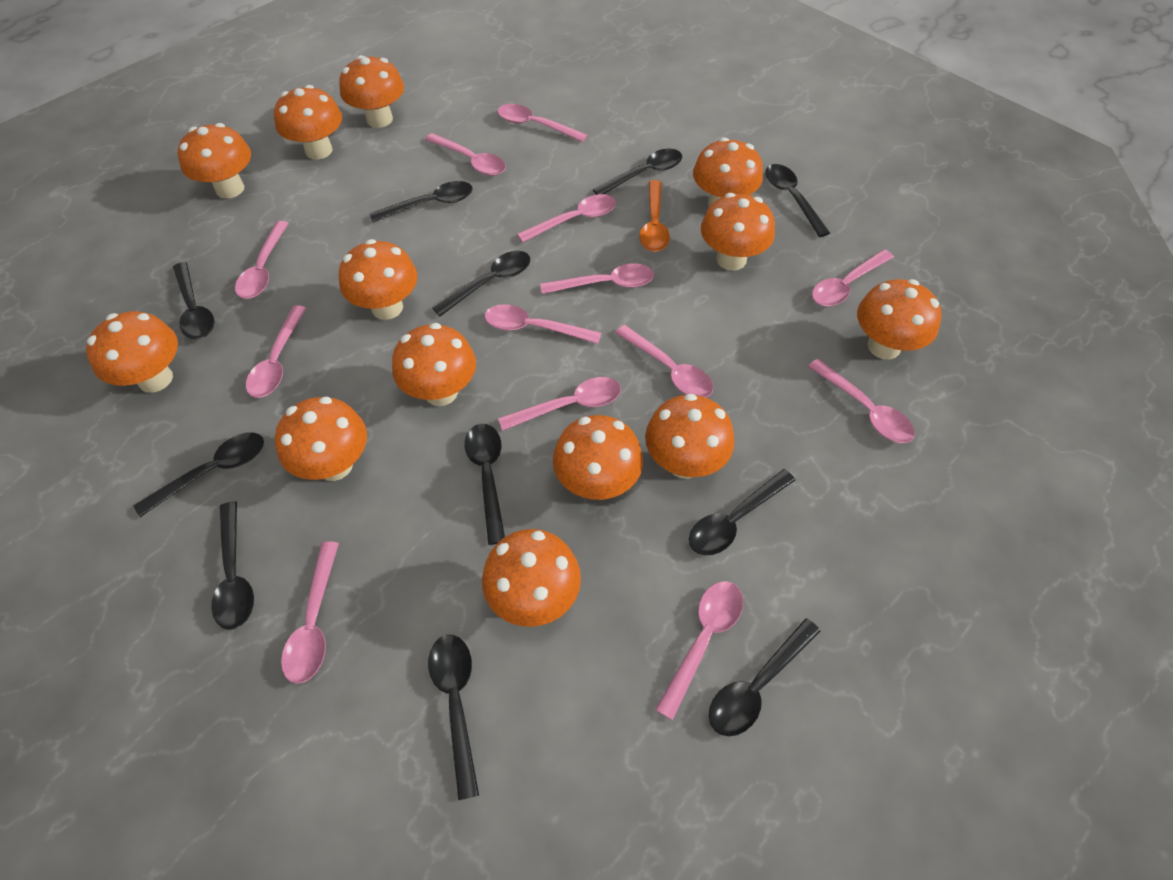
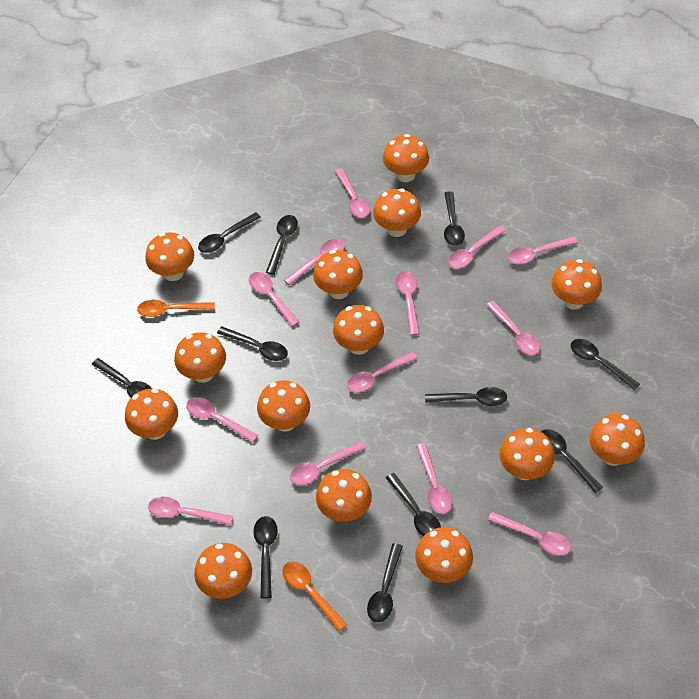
orange mushroom: [86,311,178,393] [178,123,251,198] [274,85,342,159] [275,397,367,481] [339,55,404,128] [339,239,417,320] [392,323,476,406] [482,529,581,627] [553,415,643,500] [645,393,734,479] [693,137,763,207] [701,193,775,271] [857,279,942,359] = 13 -> [125,389,178,440] [145,232,194,281] [174,332,226,383] [194,543,252,599] [257,380,310,432] [313,250,363,299] [316,469,372,522] [333,305,384,355] [373,188,421,237] [383,134,429,182] [415,527,473,583] [499,428,555,480] [551,259,602,310] [590,414,645,466] = 14
orange spoon: [639,180,670,252] = 1 -> [137,300,215,317] [282,561,347,631] = 2

